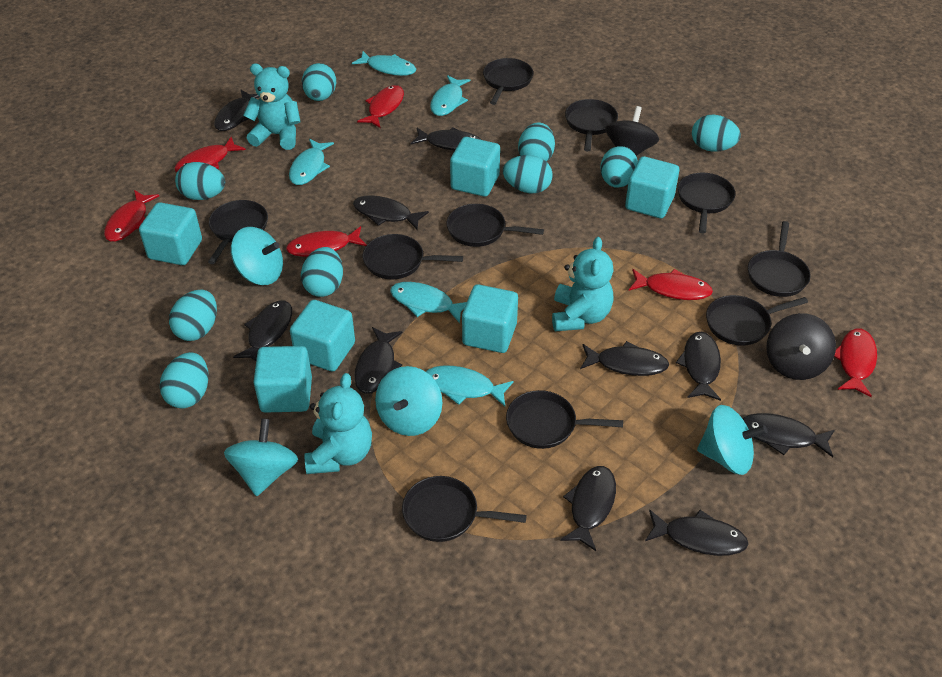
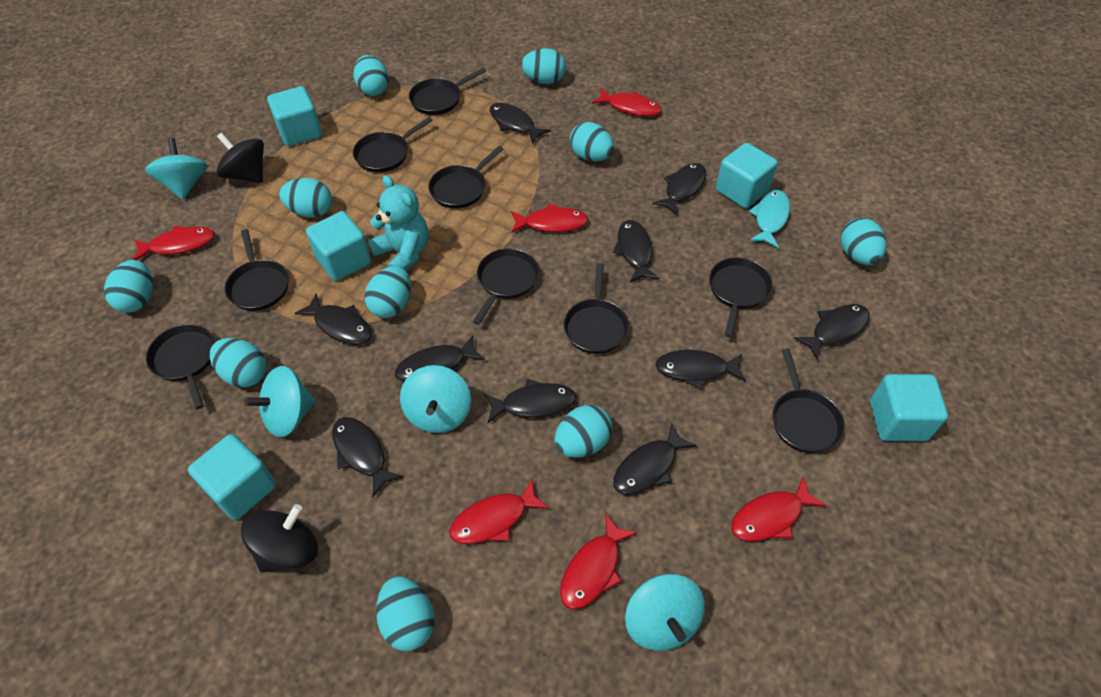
black pan: [208,200,268,264] [363,234,463,279] [402,476,527,542] [447,204,544,247] [483,58,533,105] [506,390,623,449] [565,99,618,151] [678,173,735,233] [706,295,808,346] [748,221,811,297] = 10 -> [146,324,215,410] [225,229,289,311] [353,117,433,173] [409,68,486,115] [428,146,503,209] [473,248,539,325] [564,263,629,354] [709,257,773,338] [773,349,845,453] = 9
turquoise cube: [139,202,202,265] [253,346,312,413] [290,300,355,372] [450,137,500,197] [462,284,518,353] [625,156,679,218] = 6 -> [188,434,276,520] [267,86,322,146] [306,211,371,281] [716,143,778,208] [870,374,948,441] = 5
turquoise egg: [160,352,209,409] [169,289,217,341] [175,162,225,200] [301,247,343,297] [302,63,336,101] [503,155,553,193] [518,123,555,162] [600,146,638,188] [692,114,741,152] = 9 -> [104,260,153,313] [210,338,266,387] [279,178,332,218] [353,55,389,96] [365,266,411,318] [376,576,435,651] [521,48,566,84] [554,405,612,458] [570,122,614,161] [840,218,887,265] = 10
turquoise fish: [289,138,334,185] [352,51,416,76] [390,282,467,323] [426,366,514,406] [430,75,470,116] = 5 -> [749,190,790,248] = 1
turquoise teddy bear: [243,64,301,150] [304,373,372,474] [552,237,614,331] = 3 -> [368,175,428,272] = 1

